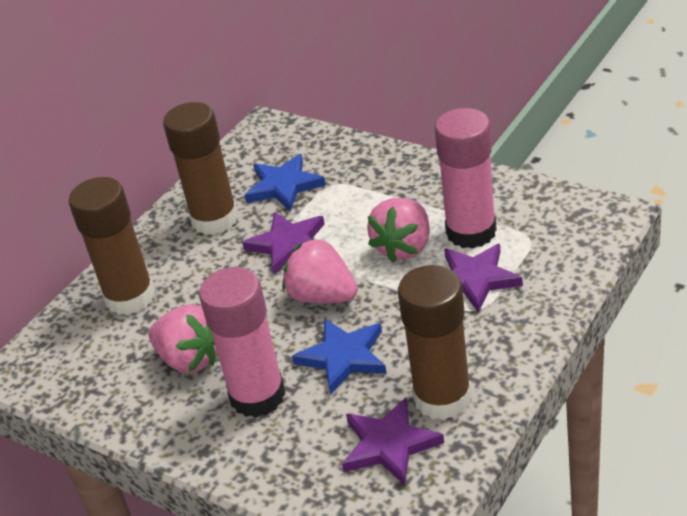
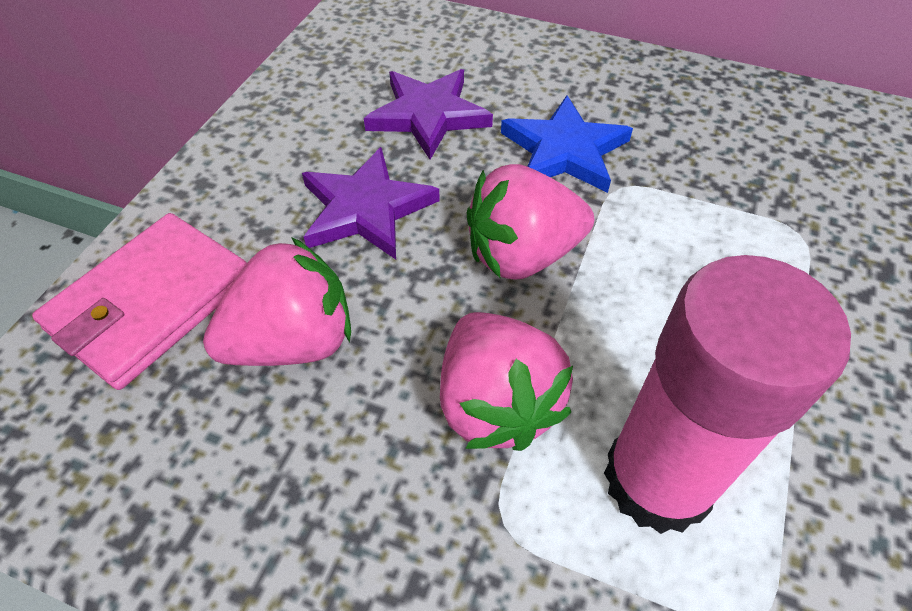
blue star: [244,154,326,212] [292,319,387,395] = 2 -> [501,95,633,193] = 1
brown glue stick: [69,177,155,315] [163,102,238,235] [398,265,472,420] = 3 -> none = 0
pink glue stick: [199,267,286,418] [435,108,497,249] = 2 -> [604,255,851,534] = 1
pink wallet: none = 0 -> [32,213,247,390] = 1
purple star: [242,212,325,275] [342,397,444,486] [444,244,523,313] = 3 -> [302,147,440,259] [364,69,493,160] = 2

